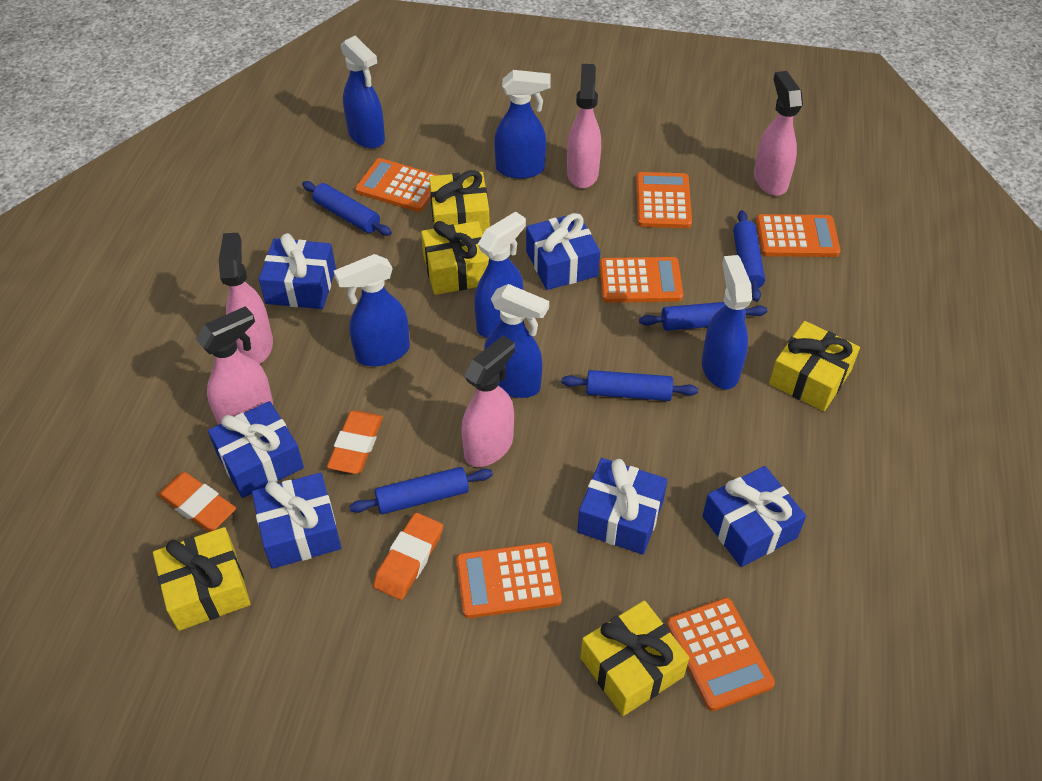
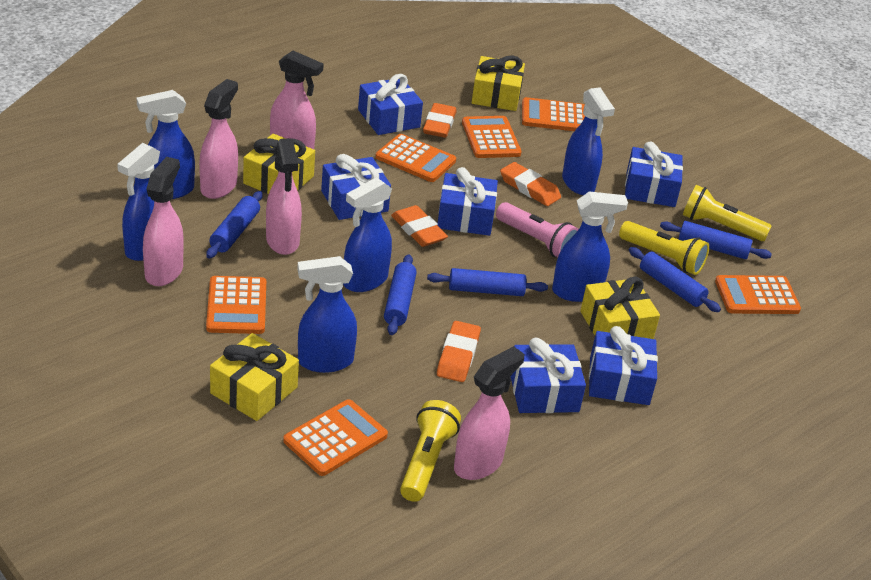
orange eraser: [158,472,236,532] [327,410,383,474] [373,513,443,600] = 3 -> [391,205,448,247] [423,103,457,138] [437,321,481,382] [500,162,561,206] = 4
pink flashlight: none = 0 -> [496,202,579,257] = 1
yellow flashlight: none = 0 -> [400,400,461,502] [619,221,709,275] [683,185,771,241] = 3
yellow gift: [153,527,251,631] [421,221,489,295] [429,170,490,234] [581,600,689,716] [769,321,860,412] = 5 -> [210,333,299,421] [243,134,315,194] [472,55,525,111] [580,277,660,339] = 4

